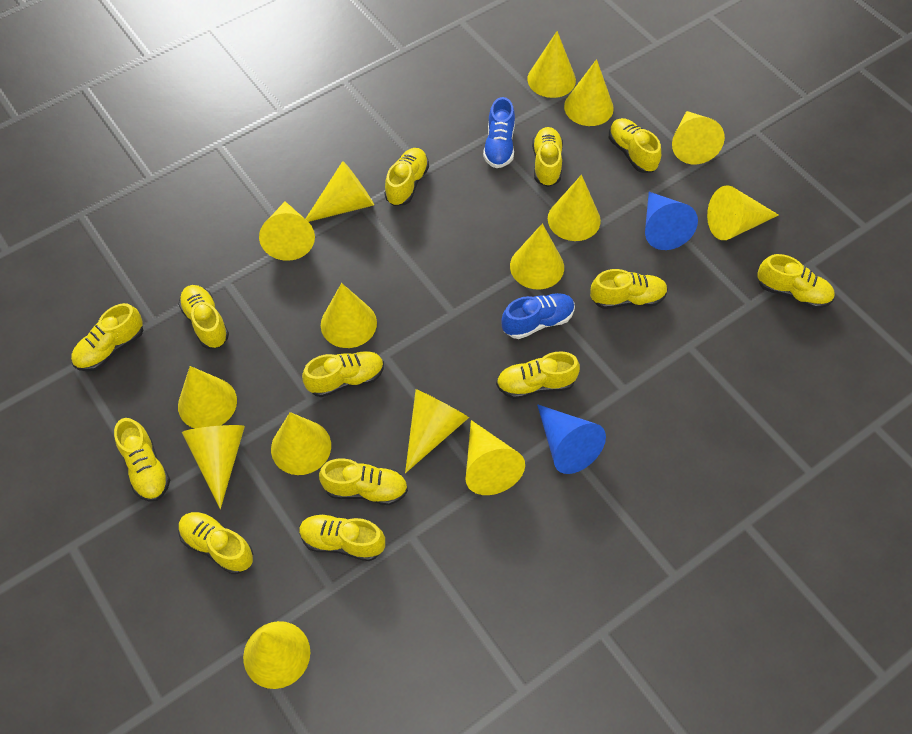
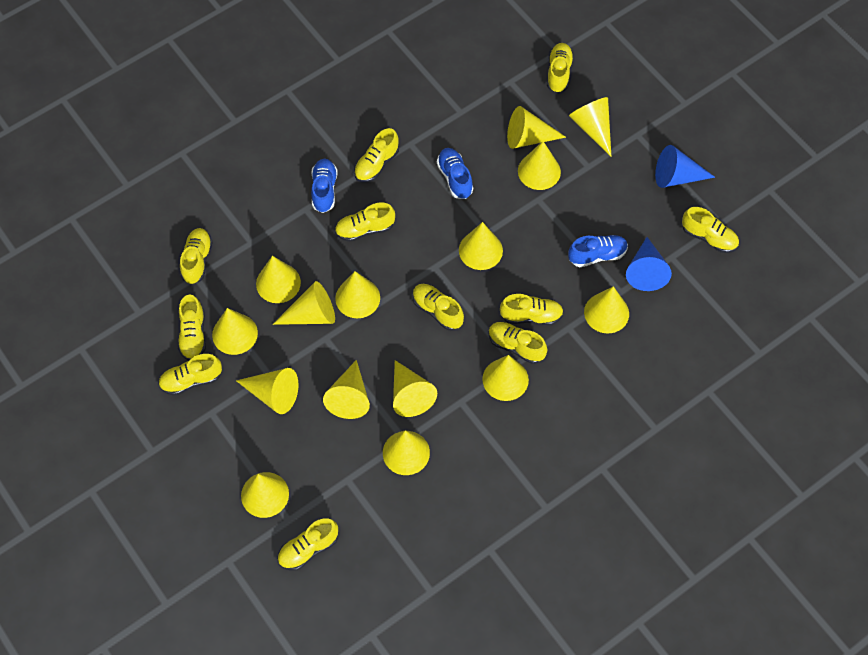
blue shoe: [483,97,515,168] [501,293,575,339] = 2 -> [311,158,338,213] [437,148,473,199] [568,235,628,267] = 3
yellow shoe: [71,303,143,371] [114,418,170,502] [178,285,229,349] [178,512,253,574] [299,514,385,561] [302,351,384,397] [319,458,408,505] [384,148,429,206] [496,351,580,399] [532,127,563,187] [590,269,668,309] [609,118,661,173] [757,254,834,308] = 13 -> [158,354,222,396] [178,295,206,361] [180,228,213,284] [277,518,338,571] [335,203,395,242] [354,128,399,182] [412,284,464,331] [488,322,547,364] [500,294,564,325] [547,43,574,93] [682,207,739,253] = 11

